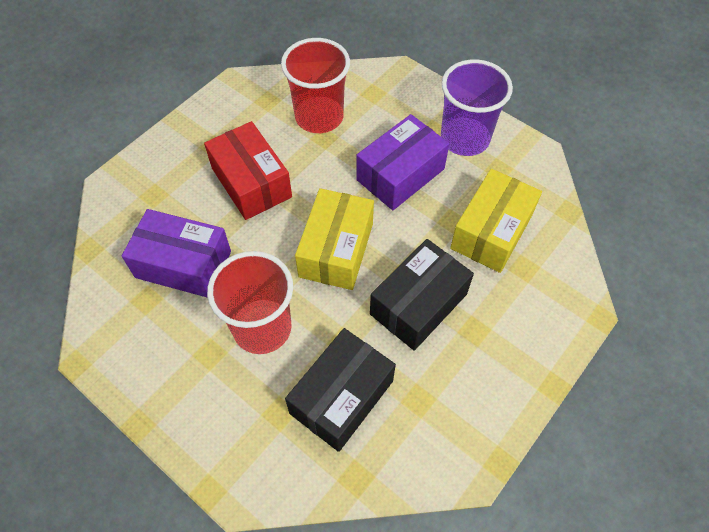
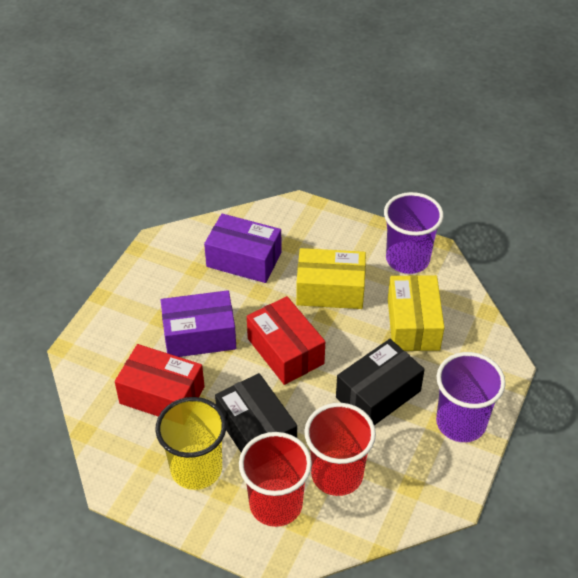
purple cup: [441,59,513,156] = 1 -> [384,192,444,274] [436,352,506,442] = 2
red box: [204,121,292,220] = 1 -> [115,344,205,417] [247,296,325,385] = 2
yellow cup: none = 0 -> [155,397,227,490] = 1

